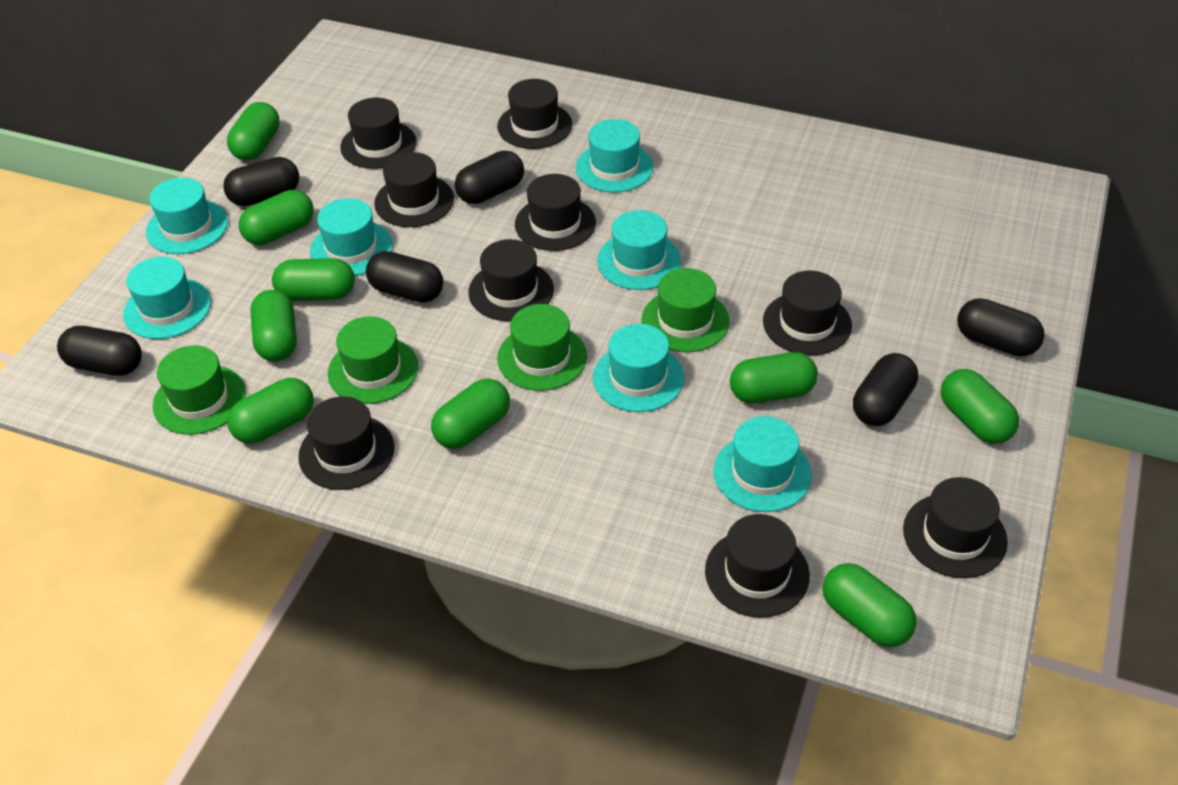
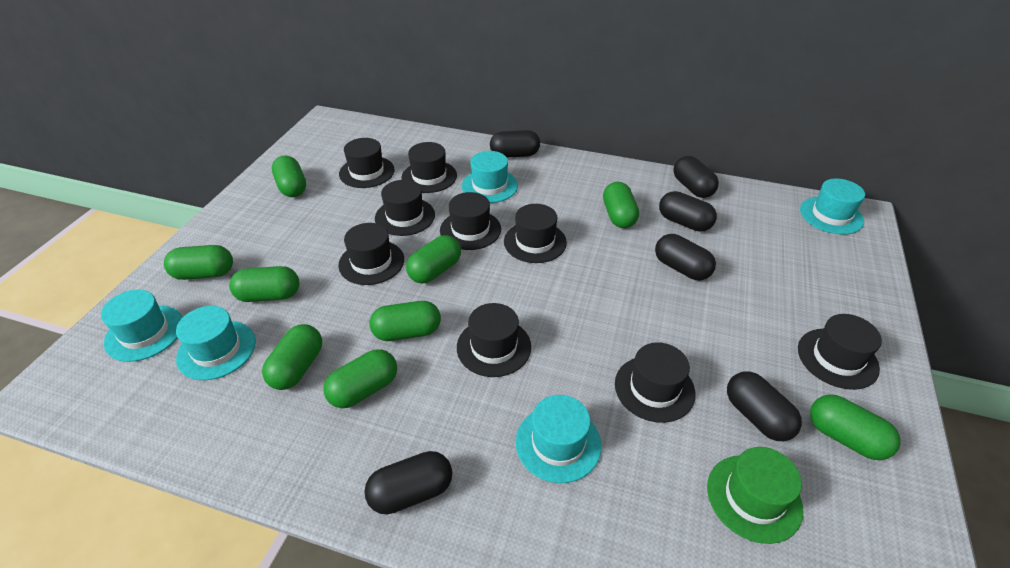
green hat: [153,345,246,435] [328,316,418,404] [497,304,587,391] [641,268,729,352] = 4 -> [707,447,803,544] = 1
turquoise hat: [123,257,211,339] [146,178,228,254] [310,198,393,276] [576,119,654,193] [593,324,684,412] [597,210,681,290] [714,416,812,512] = 7 -> [101,290,183,362] [176,306,256,380] [462,151,518,203] [516,395,602,483] [800,179,865,235] = 5

